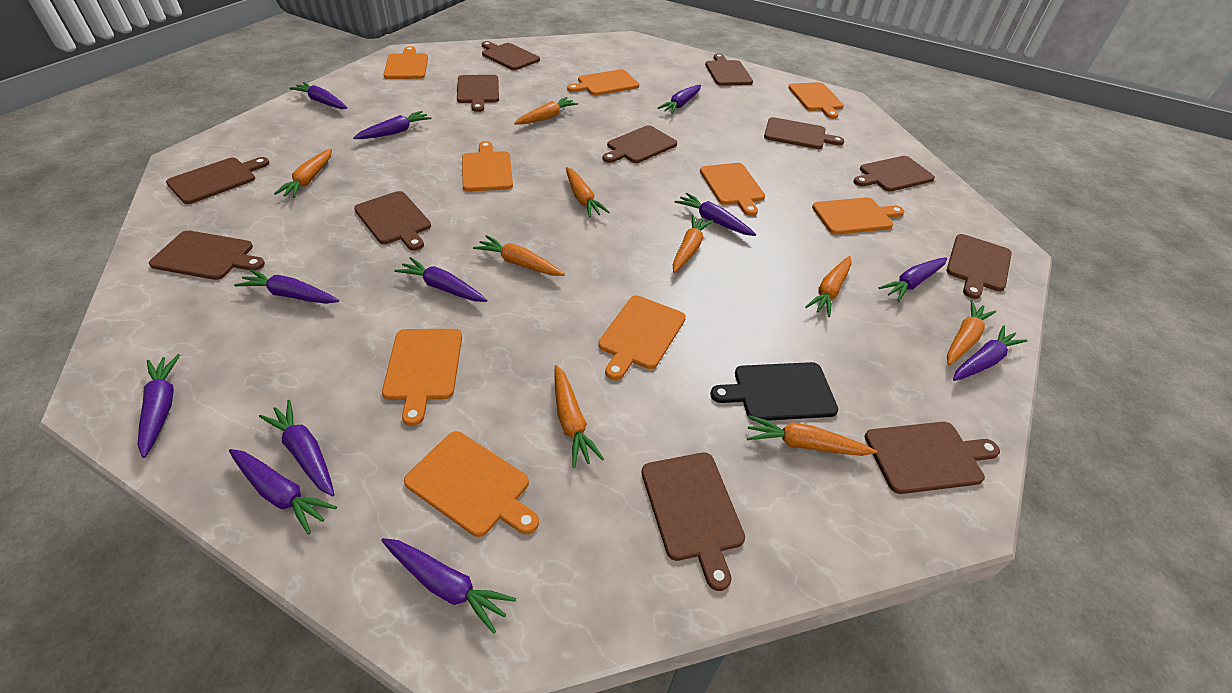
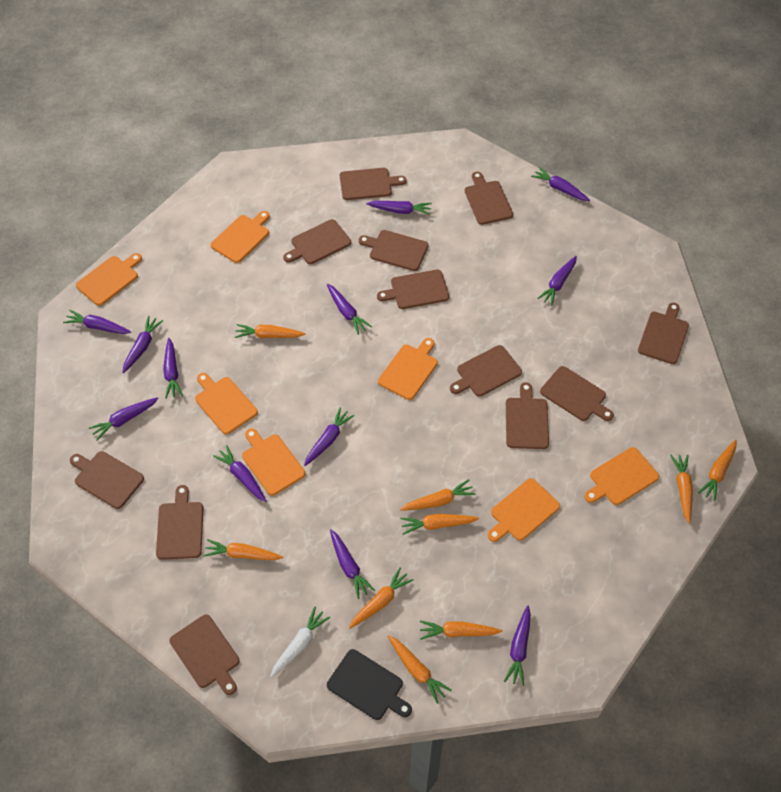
orange cutting board: [382,329,462,426] [383,46,428,79] [404,431,539,537] [462,141,513,192] [567,69,639,96] [598,296,686,380] [700,163,765,216] [788,82,844,119] [812,197,904,234] = 9 -> [76,253,142,306] [195,373,258,434] [211,211,270,263] [242,428,305,496] [378,338,438,400] [488,478,560,542] [584,447,659,505] = 7
white carrot: none = 0 -> [270,607,330,677] = 1

